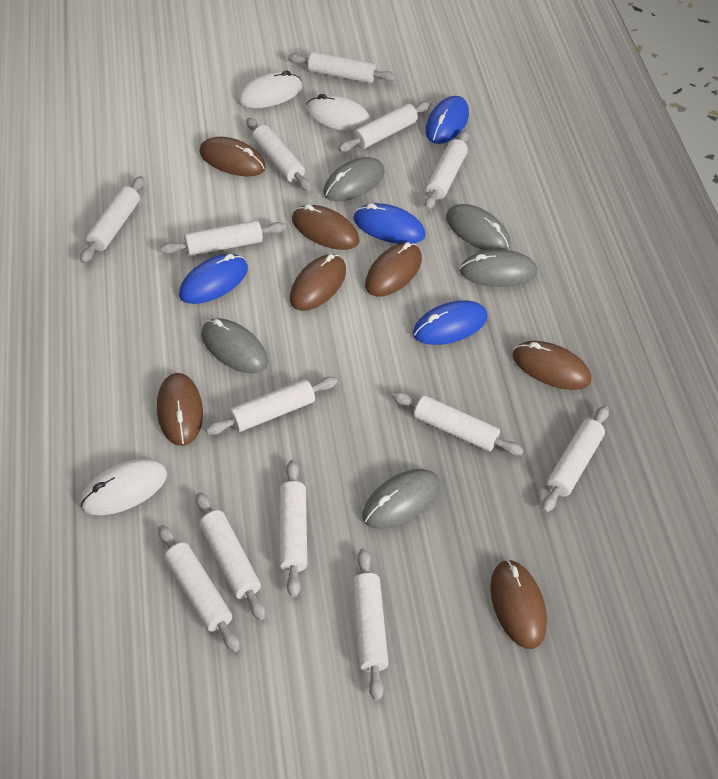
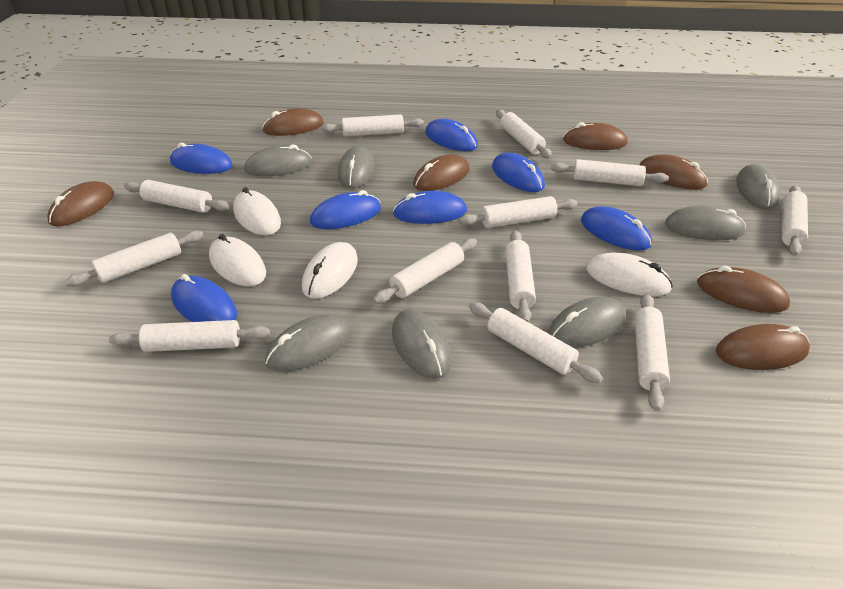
blue mouse: [179,254,248,304] [353,203,425,244] [413,301,488,345] [425,96,469,144] = 4 -> [170,143,233,174] [171,274,237,322] [310,190,381,229] [393,191,467,224] [425,119,478,151] [492,153,545,192] [581,206,652,251] = 7
grey mouse: [201,318,268,373] [323,157,385,201] [362,469,439,529] [446,204,510,251] [460,250,538,287] = 5 -> [244,144,312,176] [265,315,352,372] [338,146,375,189] [392,309,452,379] [548,297,626,348] [665,206,746,240] [736,164,781,209] = 7
white mouse: [80,459,167,515] [238,70,302,108] [306,94,372,132] = 3 -> [209,234,266,286] [233,187,281,235] [302,242,358,299] [586,253,673,296] = 4
white rolling pin: [80,176,144,263] [158,525,240,652] [160,220,286,256] [196,492,266,620] [206,377,337,435] [246,117,311,191] [280,460,307,597] [288,52,396,83] [338,101,431,152] [352,548,389,701] [392,392,524,456] [424,130,469,210] [542,405,609,513] = 13 -> [65,230,204,286] [109,320,270,352] [124,180,230,213] [321,114,424,136] [373,238,477,304] [459,196,578,228] [469,302,603,383] [496,110,552,158] [505,230,536,322] [551,159,669,186] [634,294,670,411] [782,185,808,256] = 12

